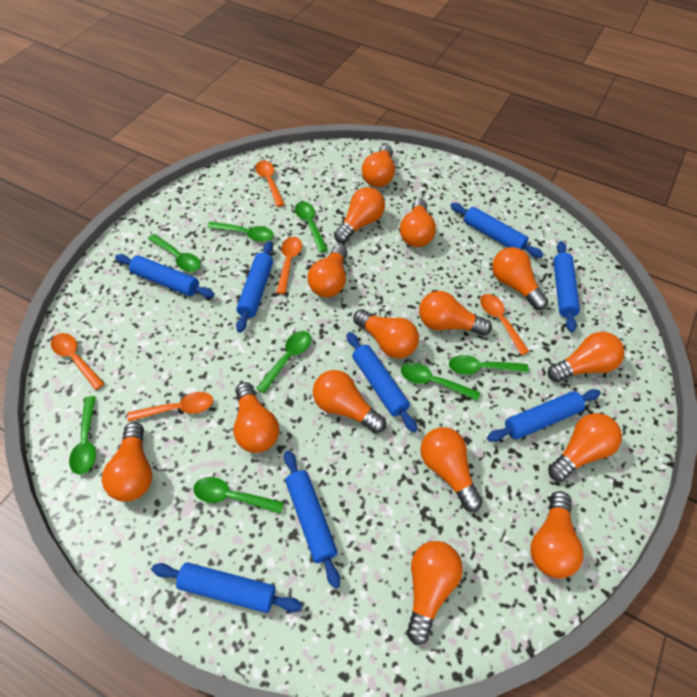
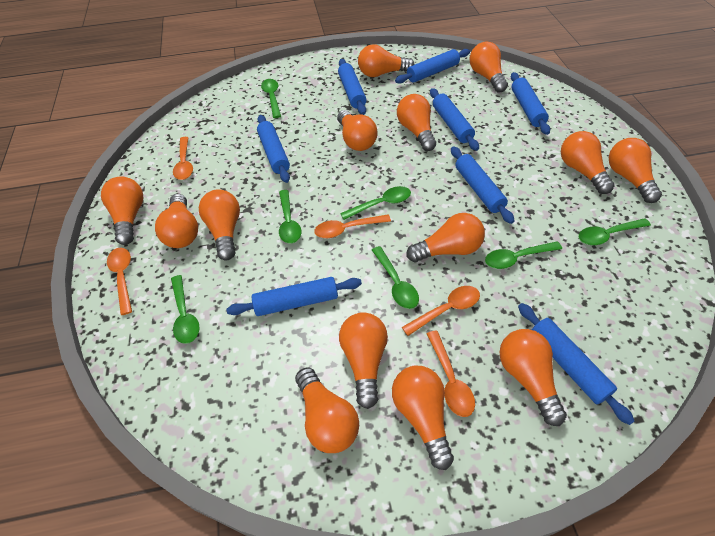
green spoon: [69,396,96,475] [148,234,201,272] [193,477,284,514] [207,221,274,242] [256,331,311,394] [295,201,328,253] [401,363,480,401] [449,355,529,375] = 8 -> [171,275,200,344] [261,79,281,118] [279,190,301,243] [340,186,411,220] [372,246,419,309] [485,241,562,269] [579,218,651,245] = 7
orange light bulb: [102,422,153,502] [233,382,279,453] [308,245,347,297] [313,370,386,433] [334,187,385,243] [353,309,419,359] [362,145,395,187] [400,199,436,247] [407,541,463,645] [419,291,492,336] [420,427,483,512] [492,247,548,310] [530,491,584,579] [548,332,625,382] [548,413,622,482] = 15 -> [101,176,143,245] [155,194,198,248] [199,189,240,260] [295,367,359,453] [337,110,378,151] [339,312,388,409] [358,44,415,77] [392,366,454,470] [397,94,436,151] [406,213,485,262] [469,41,508,93] [500,329,567,426] [561,131,615,194] [609,138,662,203] = 14

